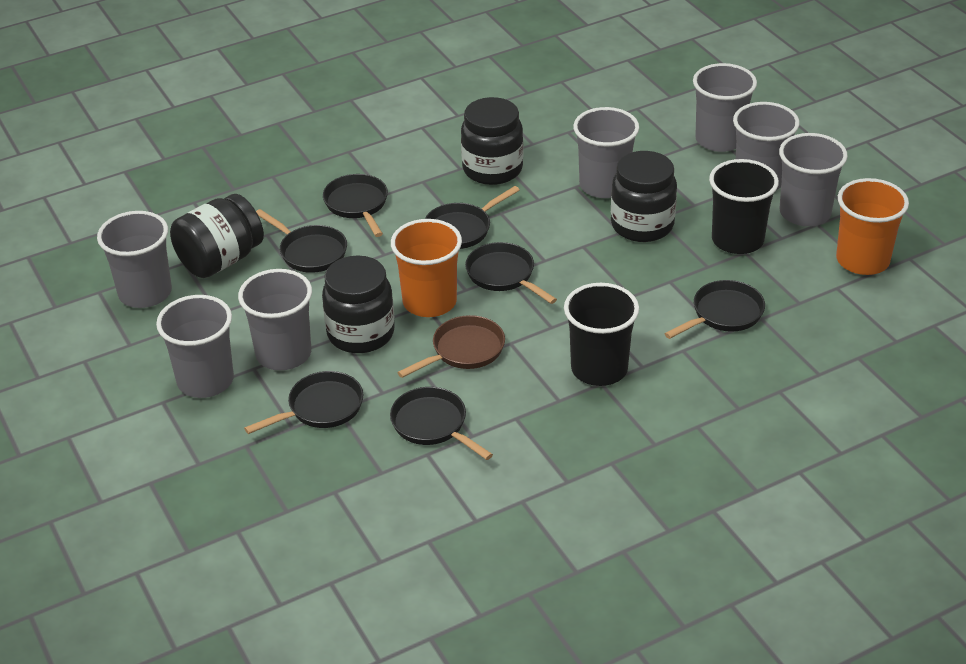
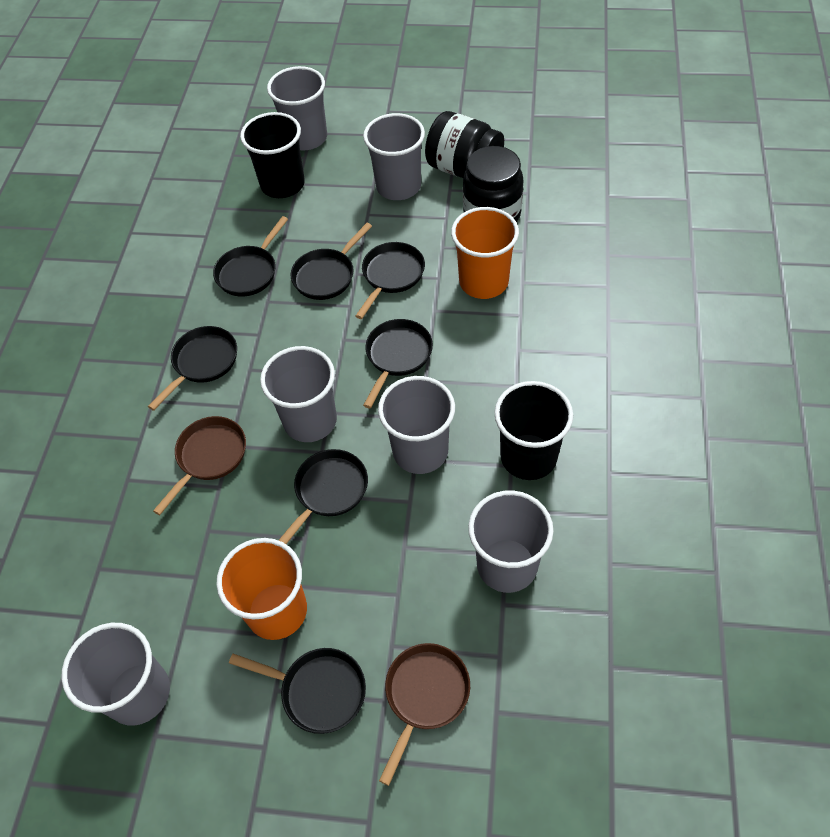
black jar: [170,194,264,278] [322,255,395,353] [461,97,523,185] [611,151,677,242] = 4 -> [425,111,504,178] [463,146,524,222] = 2
brown pan: [397,315,505,378] = 1 -> [153,416,246,515] [379,643,470,786] = 2
grey cup: [97,211,172,308] [156,295,234,398] [238,269,312,370] [573,107,639,198] [693,63,757,152] [733,102,800,190] [779,133,848,226] = 7 -> [61,623,170,726] [260,346,337,442] [267,66,327,151] [363,113,425,200] [378,376,455,474] [468,490,554,593] = 6

